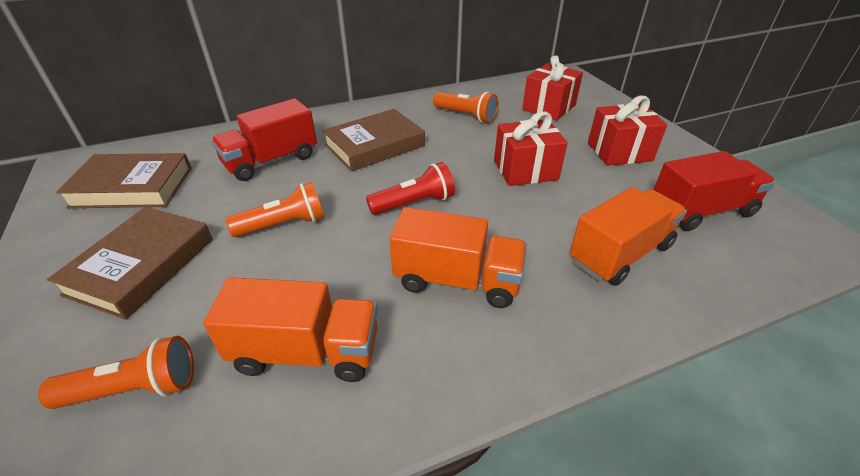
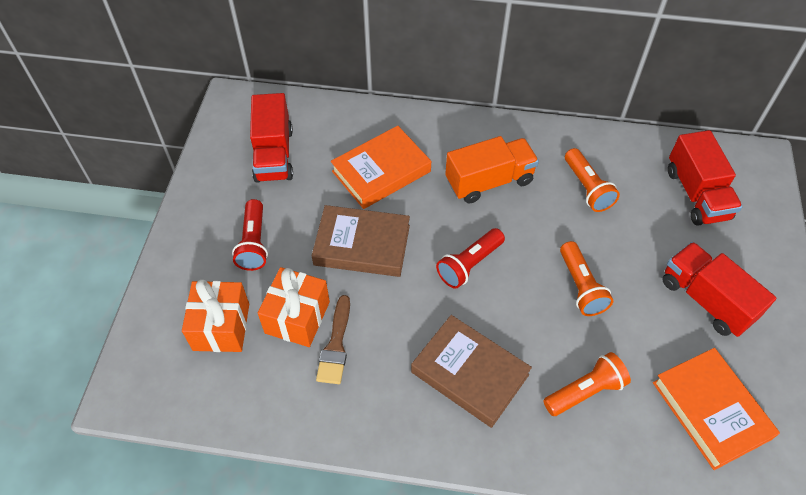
brown book: [47,207,213,320] [56,153,192,208] [322,109,425,172] = 3 -> [312,205,410,277] [411,315,532,428] = 2
brown brush: none = 0 -> [316,295,350,384] = 1
orange book: none = 0 -> [331,126,431,209] [653,348,780,470] = 2
orange gift: none = 0 -> [182,280,249,352] [258,267,330,347] = 2
orange truck: [203,277,378,382] [390,207,527,308] [570,187,687,286] = 3 -> [445,136,539,204] = 1
red flashlight: [366,162,455,215] = 1 -> [232,199,268,271] [436,228,505,289] = 2
red gift: [494,111,568,186] [522,56,583,121] [588,96,667,166] = 3 -> none = 0
red truck: [211,98,317,181] [653,151,776,231] = 2 -> [250,93,293,183] [662,242,777,337] [668,130,742,225] = 3

